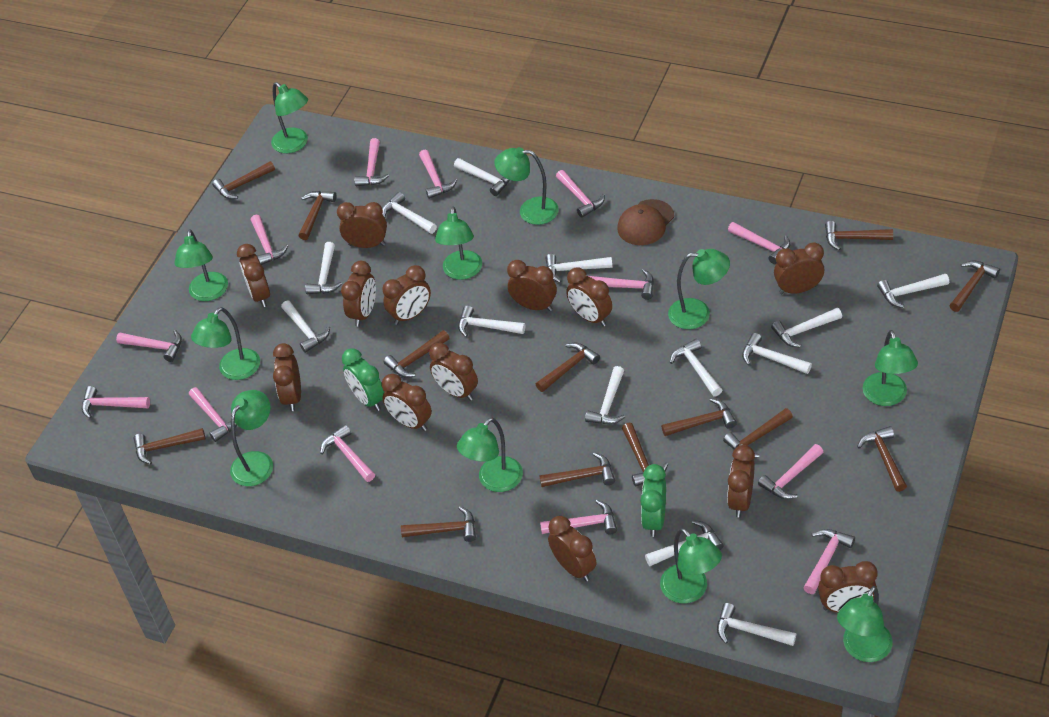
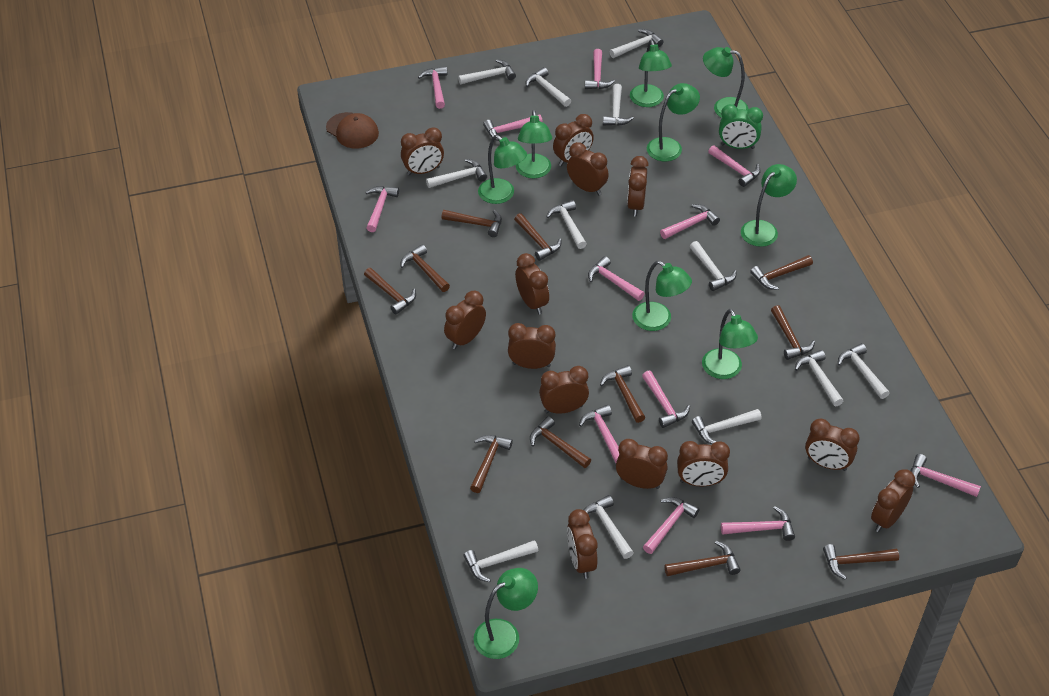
brown hammer: [134,428,206,464] [212,161,275,199] [299,191,336,240] [384,330,450,378] [401,506,476,542] [535,343,600,392] [539,452,615,487] [622,423,668,487] [661,398,737,436] [723,408,793,458] [825,221,893,250] [857,426,907,492] [949,260,1000,312] = 13 -> [364,268,416,314] [401,244,450,292] [441,210,502,237] [470,435,513,493] [514,213,562,261] [530,416,591,468] [600,365,645,423] [665,541,741,576] [750,255,813,290] [771,305,815,360] [823,544,899,580] = 11
green clock: [342,348,385,411] [640,464,666,537] = 2 -> [719,104,763,149] = 1
green lamp: [174,229,228,301] [191,307,260,380] [230,390,273,486] [271,82,308,153] [435,207,482,280] [457,417,523,492] [495,147,559,225] [660,528,722,603] [668,249,730,329] [837,586,893,662] [863,330,918,406] = 11 -> [474,568,538,659] [478,135,527,204] [516,110,552,178] [630,40,672,107] [632,261,692,331] [647,83,700,161] [702,309,758,379] [703,47,749,118] [741,164,797,247] = 9
pink hammer: [82,386,150,419] [116,330,182,362] [189,387,237,442] [251,215,288,265] [320,425,375,482] [354,138,389,186] [419,150,457,199] [540,500,617,534] [556,170,605,218] [589,269,654,300] [728,222,791,264] [758,444,823,499] [803,529,855,594] = 13 -> [366,186,399,232] [418,66,447,109] [483,114,543,141] [579,405,619,463] [585,49,615,89] [588,256,645,301] [642,371,690,428] [643,497,700,554] [660,204,720,239] [708,145,761,187] [721,506,795,541] [911,454,981,497] = 12
white hammer: [281,300,330,353] [305,242,342,294] [382,192,437,234] [454,158,510,196] [458,306,525,337] [545,254,612,283] [585,366,625,424] [645,520,724,566] [670,339,722,397] [717,603,796,646] [742,333,812,374] [771,308,842,348] [877,274,949,308] = 13 -> [426,159,487,188] [458,59,516,84] [463,540,539,582] [526,67,571,107] [546,200,587,249] [584,495,634,559] [603,84,634,126] [610,29,663,58] [690,241,737,291] [692,409,762,444] [795,350,843,406] [838,343,889,399] = 12

